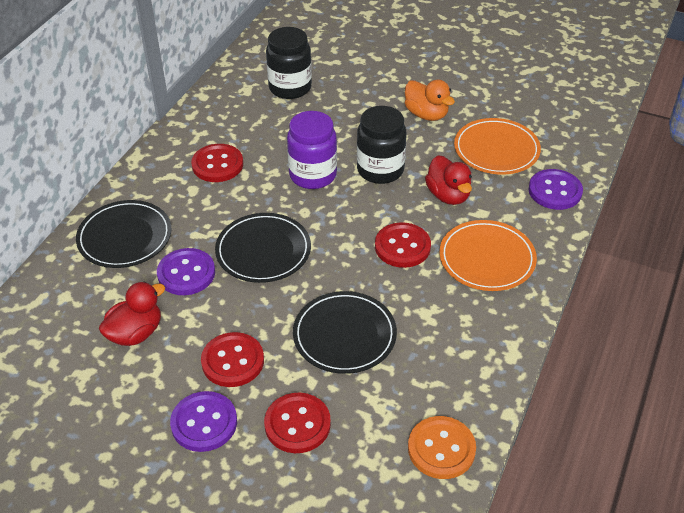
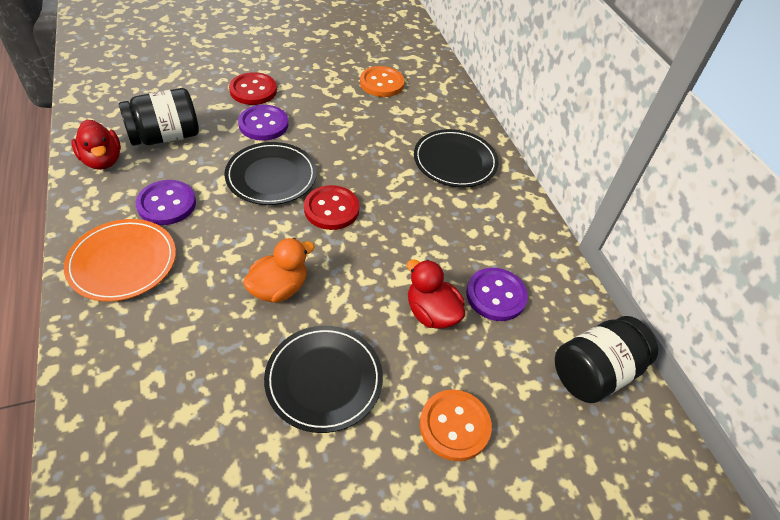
orange button: [408,416,476,479] = 1 -> [360,66,404,97] [420,390,492,461] = 2
orange plate: [439,220,537,291] [454,118,541,175] = 2 -> [64,219,176,302] = 1
purple jar: [287,111,337,189] = 1 -> none = 0
red button: [191,144,243,182] [201,332,264,387] [264,393,331,453] [375,222,431,268] = 4 -> [229,72,277,105] [304,185,360,230] = 2

